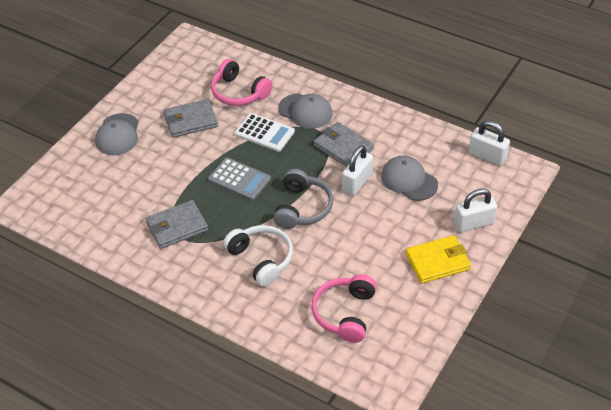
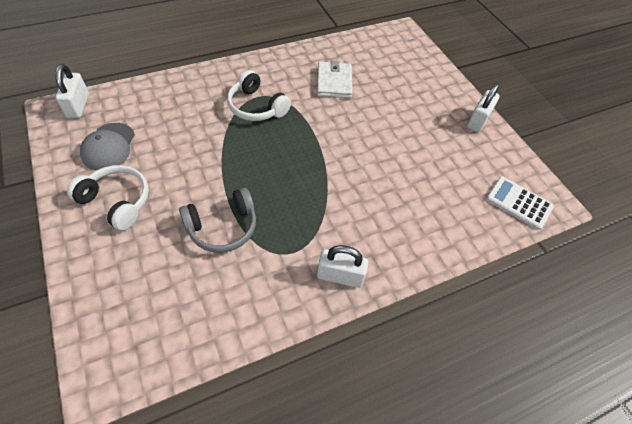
grey calculator: [208,157,271,200] = 1 -> none = 0
grey cap: [95,113,138,155] [278,94,333,129] [381,155,438,201] = 3 -> [80,123,135,170] = 1
grey wallet: [146,200,208,249] [164,99,218,138] [314,122,374,167] = 3 -> none = 0
pink headphones: [211,59,273,106] [311,274,376,343] = 2 -> none = 0
white headphones: [223,225,293,287] = 1 -> [67,165,149,231] [227,70,291,121] = 2
white wallet: none = 0 -> [317,60,352,98] = 1
yellow wallet: [406,235,471,284] = 1 -> none = 0

